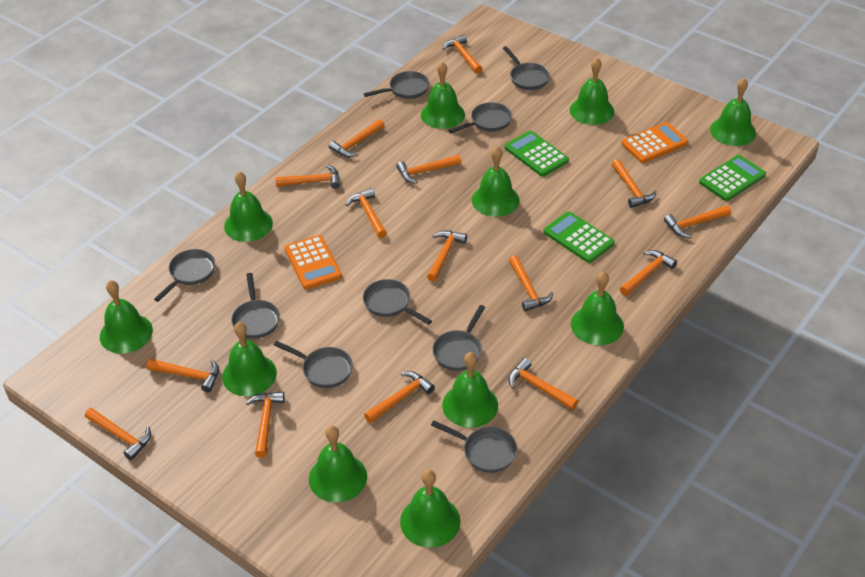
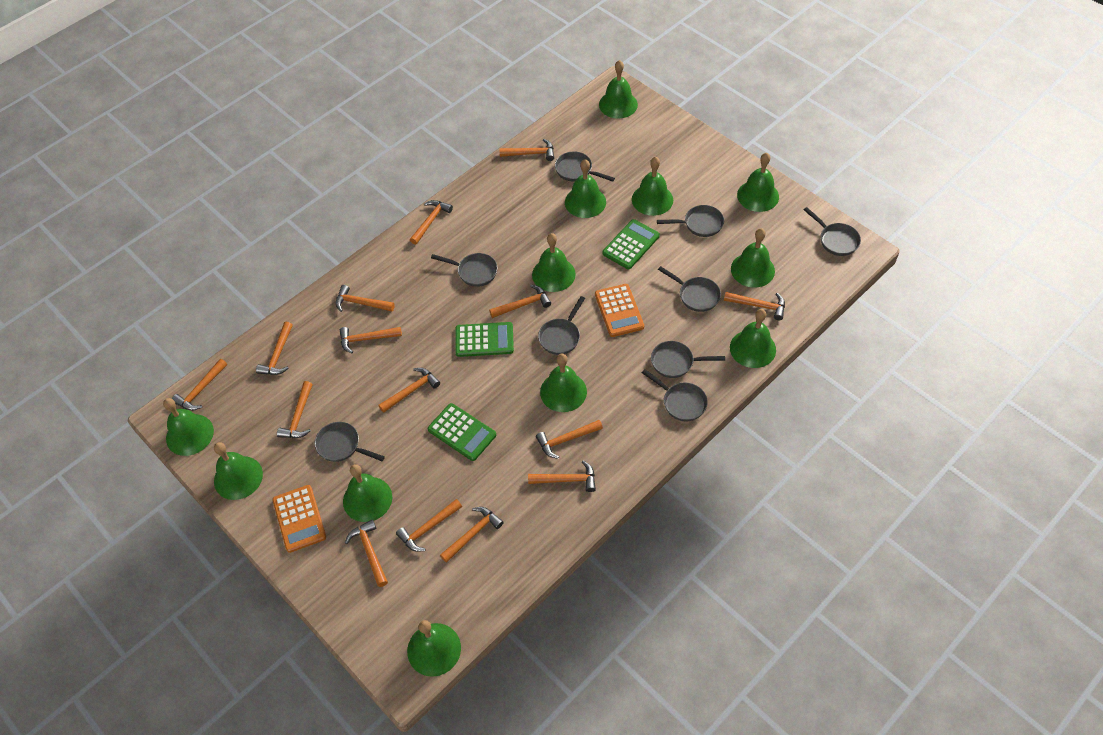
green bell: [100,280,153,354] [222,322,277,396] [224,171,273,242] [309,426,367,503] [400,470,461,548] [421,62,465,129] [442,352,498,428] [472,147,519,217] [570,58,614,125] [571,271,624,345] [710,78,756,146] = 11 -> [163,398,214,456] [214,442,263,500] [343,464,392,522] [407,620,461,677] [532,233,576,292] [540,354,587,412] [565,159,606,218] [599,60,638,119] [632,157,673,216] [730,309,776,368] [731,228,775,288] [737,153,779,212] = 12

